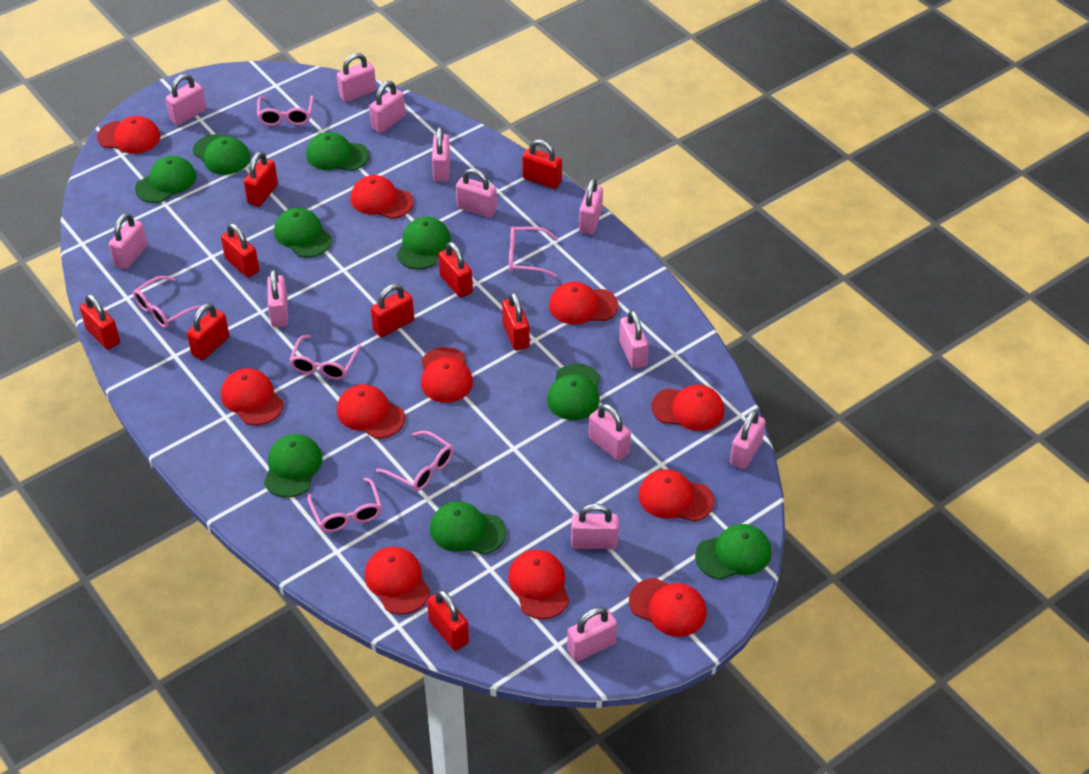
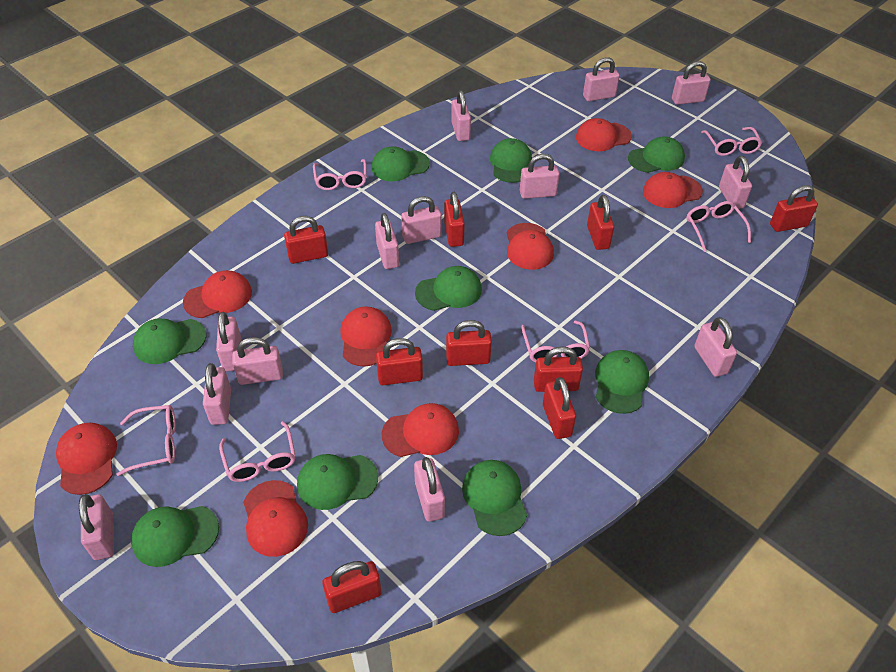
red cap: [97,116,161,154] [221,368,284,425] [337,384,405,439] [350,175,414,219] [365,547,430,614] [421,347,473,403] [508,550,569,619] [549,282,618,325] [629,578,707,637] [638,469,714,522] [652,385,724,431] = 11 -> [56,423,117,495] [183,270,252,318] [243,480,308,557] [340,306,392,367] [382,403,459,457] [507,223,554,270] [576,118,632,151] [643,172,703,208] = 8

